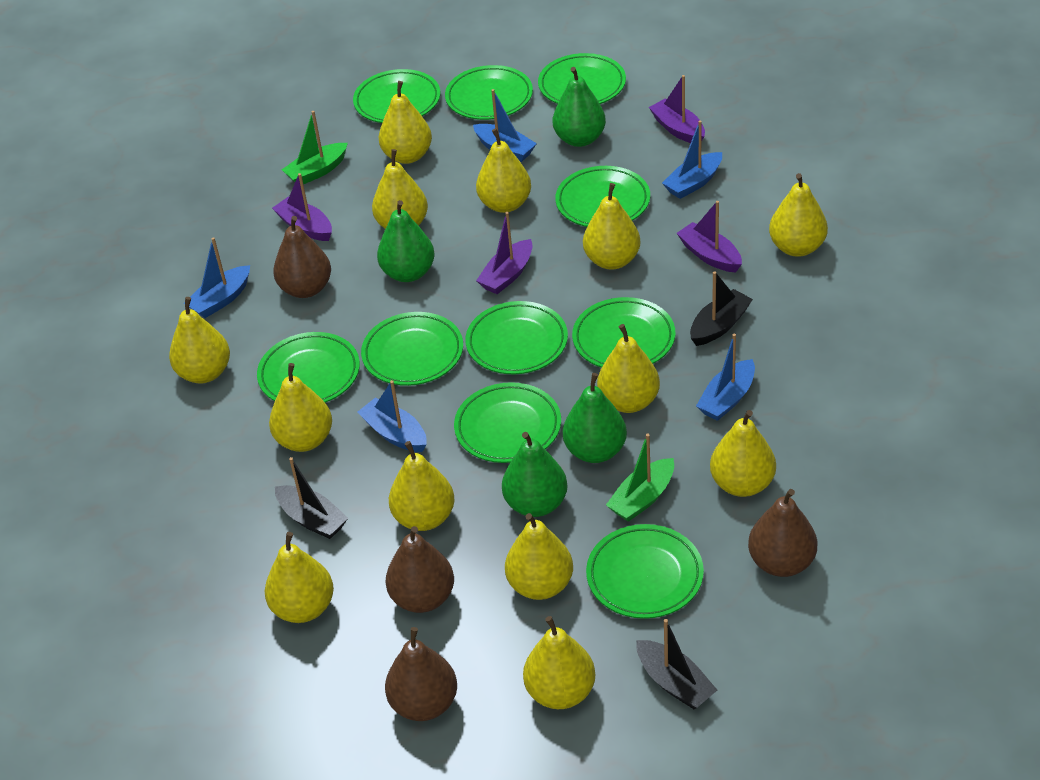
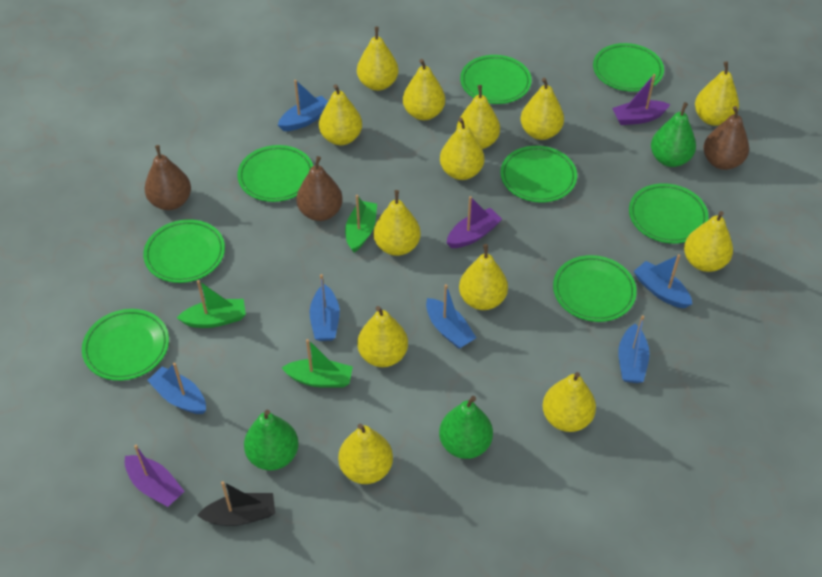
black boat: [275,457,348,539] [636,619,717,709] [690,271,753,346] = 3 -> [197,481,275,526] = 1
blue boat: [184,237,250,318] [358,380,427,452] [473,89,537,162] [662,120,722,199] [696,334,755,421] = 5 -> [147,363,206,414] [278,80,328,131] [309,274,340,341] [426,284,476,349] [618,315,650,383] [634,254,692,308] = 6
brown pear: [273,216,331,298] [385,627,457,721] [386,526,454,613] [748,489,817,577] = 4 -> [144,145,191,210] [296,156,343,221] [703,106,749,170] = 3
green boat: [282,111,348,184] [606,434,674,522] = 2 -> [177,280,246,328] [282,339,353,388] [345,195,377,252] = 3
green pear: [377,200,435,282] [502,432,567,517] [553,67,606,147] [563,373,627,463] = 4 -> [244,410,299,470] [439,396,493,459] [651,102,696,167] = 3
green plate: [257,332,360,403] [353,69,440,123] [361,312,463,386] [445,65,533,120] [454,382,561,463] [465,301,568,374] [538,53,626,104] [555,166,650,227] [572,297,675,368] [586,524,704,619] = 10 -> [82,309,169,381] [143,219,225,283] [237,145,313,202] [460,55,532,104] [500,146,577,203] [553,255,637,322] [593,43,664,92] [629,183,709,244] = 8
purple boat: [272,173,332,241] [476,212,533,294] [649,75,705,143] [677,201,742,272] = 4 -> [125,445,184,507] [447,196,502,248] [612,74,671,125] = 3

